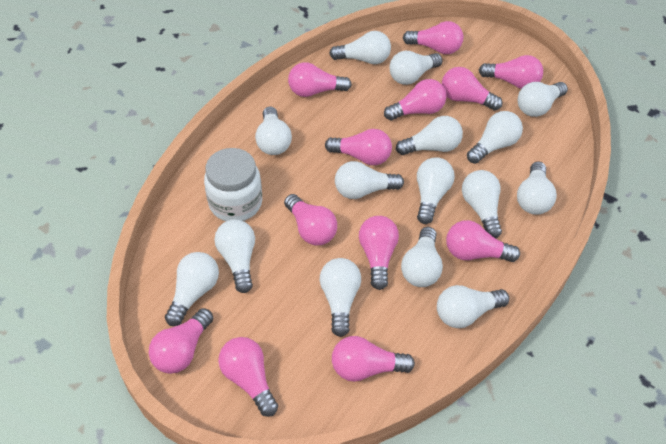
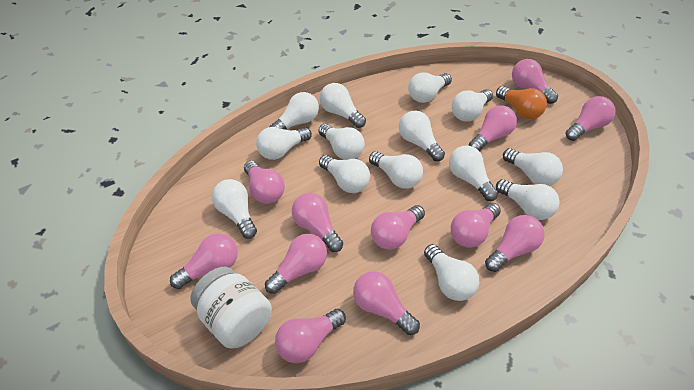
orange light bulb: none = 0 -> [496,86,547,119] = 1
white light bulb: [165,252,219,326] [214,219,255,293] [255,106,292,155] [320,258,361,337] [329,31,391,64] [335,161,404,199] [390,51,442,85] [396,116,463,155] [401,227,443,287] [417,157,455,224] [437,285,509,328] [462,170,502,239] [467,111,523,164] [517,162,557,215] [518,82,568,117] = 15 -> [212,179,257,239] [256,127,312,160] [269,92,319,130] [319,124,365,160] [319,155,370,193] [320,83,366,128] [369,151,423,189] [399,111,445,161] [408,72,452,103] [424,244,479,301] [449,146,498,201] [452,89,493,122] [496,179,560,220] [503,148,563,186] = 14

